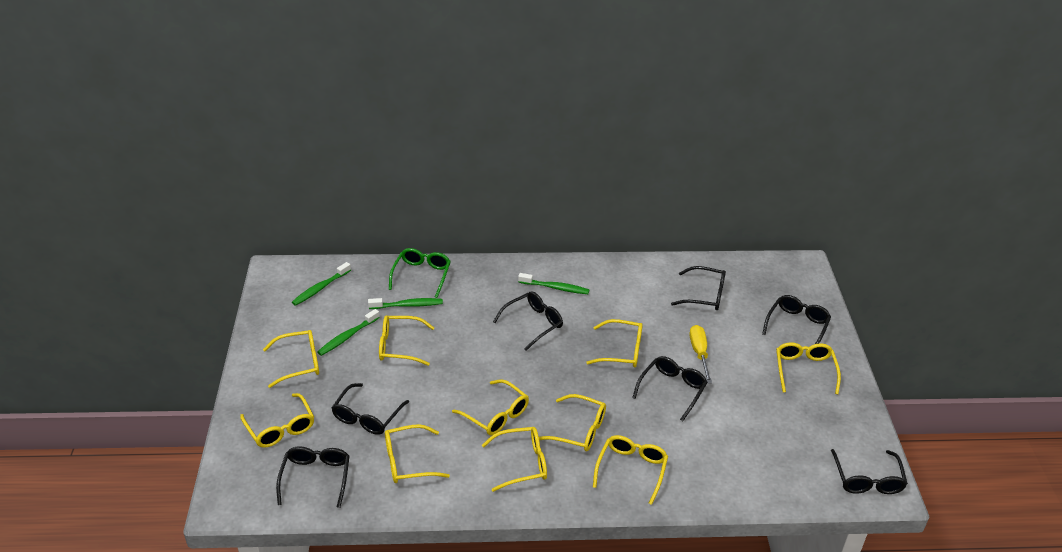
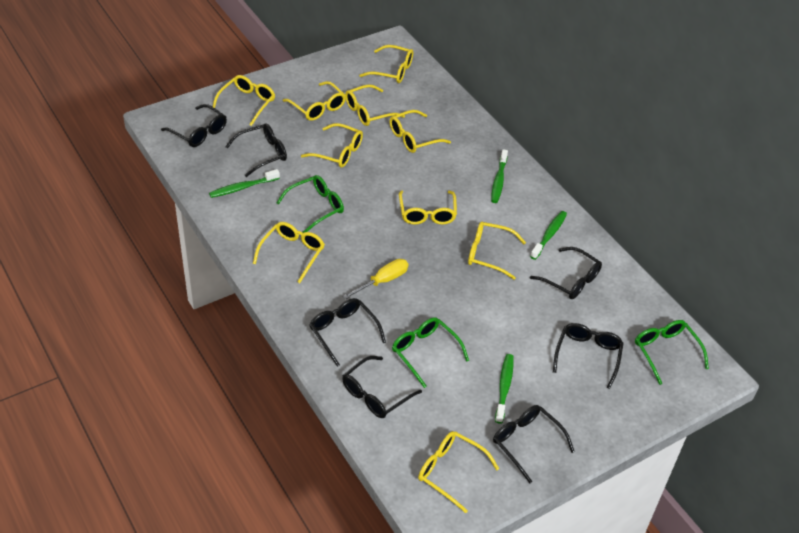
green glasses: [389,248,451,298] = 1 -> [276,175,344,233] [392,317,469,388] [635,320,709,385] = 3

